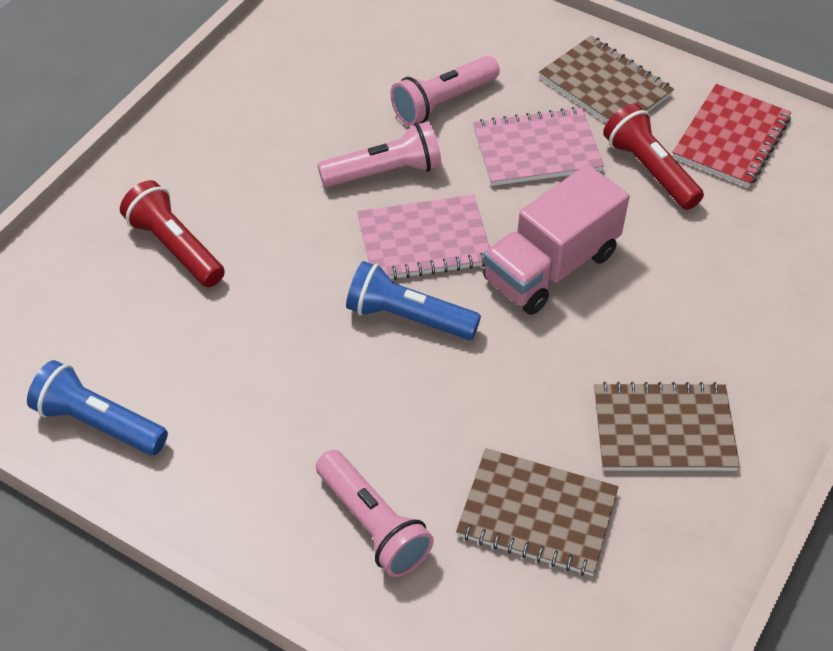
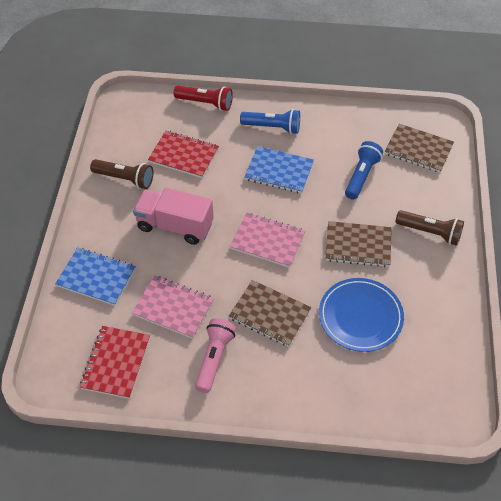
blue notebook: none = 0 -> [55,247,136,306] [245,146,314,193] = 2
blue plate: none = 0 -> [319,278,404,352] = 1
brown flashlight: none = 0 -> [90,159,153,189] [395,210,464,246] = 2
pink flashlight: [316,450,434,577] [317,121,441,187] [390,56,500,126] = 3 -> [195,318,236,393] = 1
red flashlight: [120,180,225,287] [603,104,704,210] = 2 -> [174,86,233,111] = 1
red notebook: [672,84,791,187] = 1 -> [80,326,150,399] [148,131,219,178] = 2

